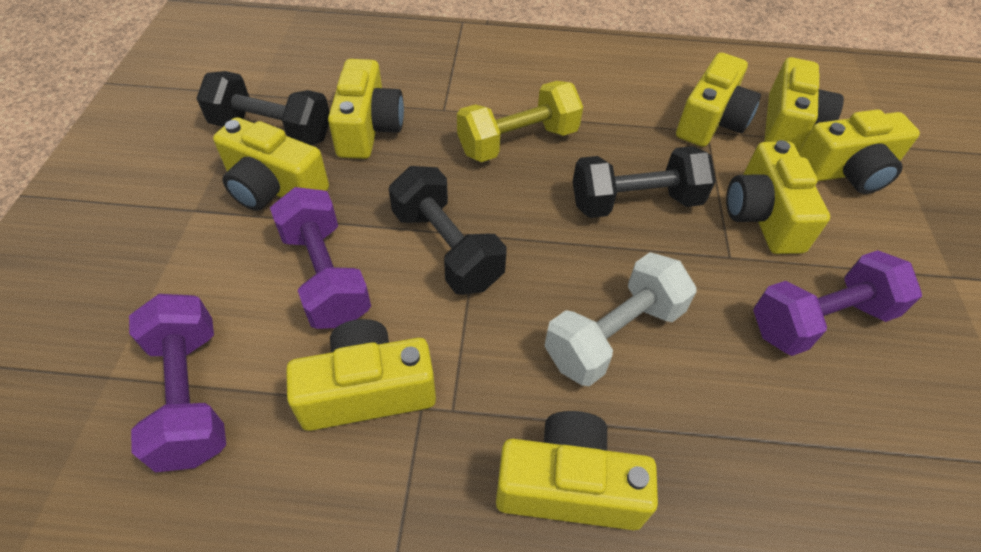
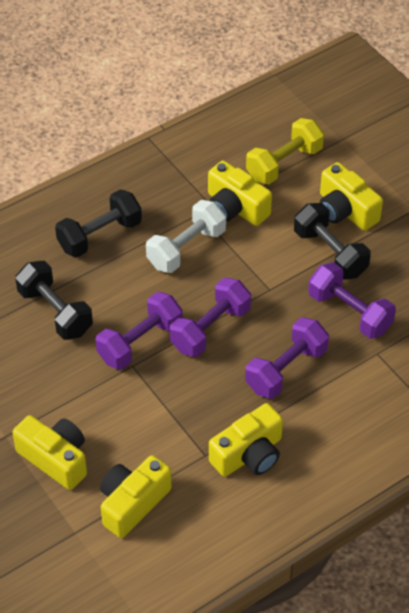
purple dumbbell: [129,294,226,472] [270,187,371,329] [753,250,922,356] = 3 -> [95,292,183,370] [170,278,251,357] [245,317,329,399] [308,262,396,339] = 4
yellow camera: [213,117,329,211] [286,319,436,431] [328,59,404,159] [496,411,658,530] [676,53,761,147] [726,140,830,254] [764,57,844,152] [798,109,920,194] = 8 -> [12,415,87,490] [100,455,172,538] [208,160,272,226] [209,403,283,477] [320,162,383,231] = 5

